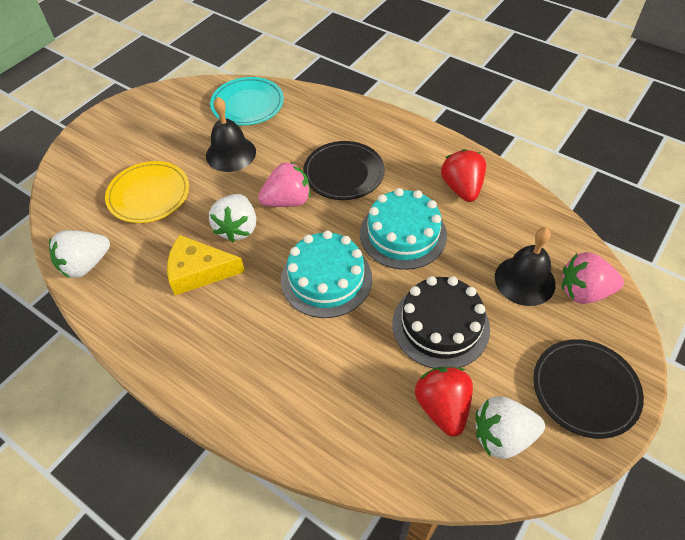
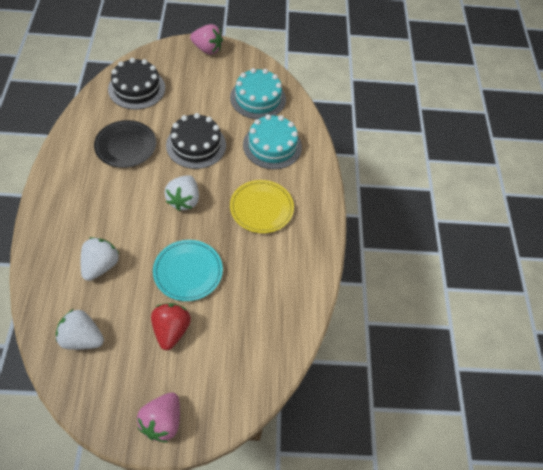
black bell: [206,97,256,172] [495,227,556,306] = 2 -> none = 0
black cake: [392,276,490,369] = 1 -> [108,58,165,109] [166,113,226,169] = 2
black plate: [303,141,385,200] [533,339,644,439] = 2 -> [94,120,156,168] = 1
red strawberry: [415,367,473,437] [441,149,486,202] = 2 -> [151,303,191,350] = 1
yellow cheese: [167,235,245,295] = 1 -> none = 0

